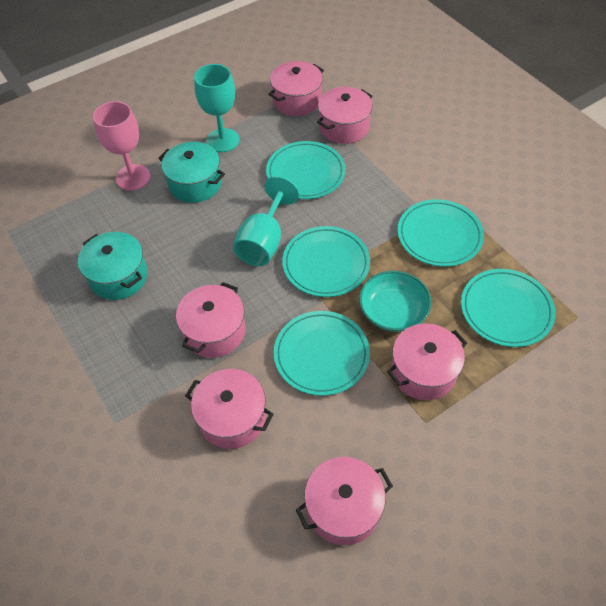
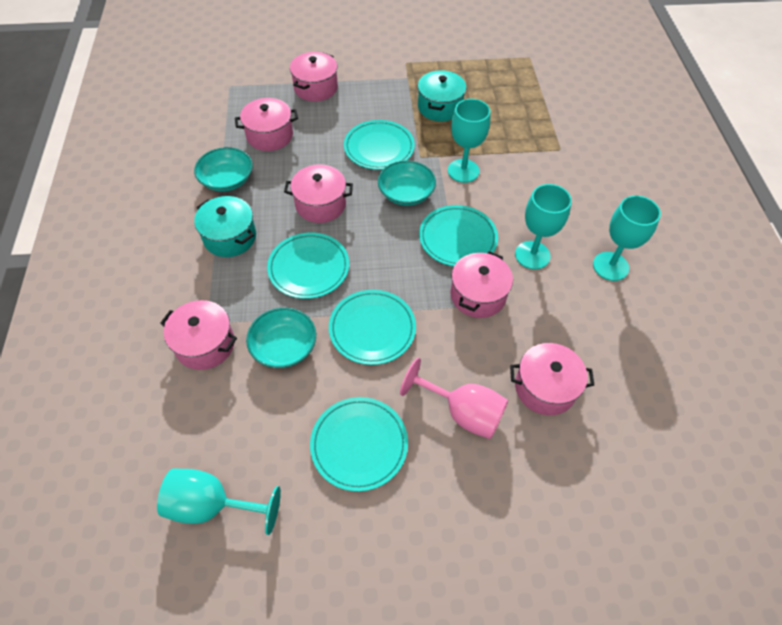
turquoise bowl: [359,271,432,332] = 1 -> [194,147,253,192] [246,308,316,368] [378,161,436,206] = 3
turquoise goblet: [194,64,240,152] [233,176,299,266] = 2 -> [157,468,281,535] [448,99,490,183] [515,184,572,269] [593,195,661,281] = 4

